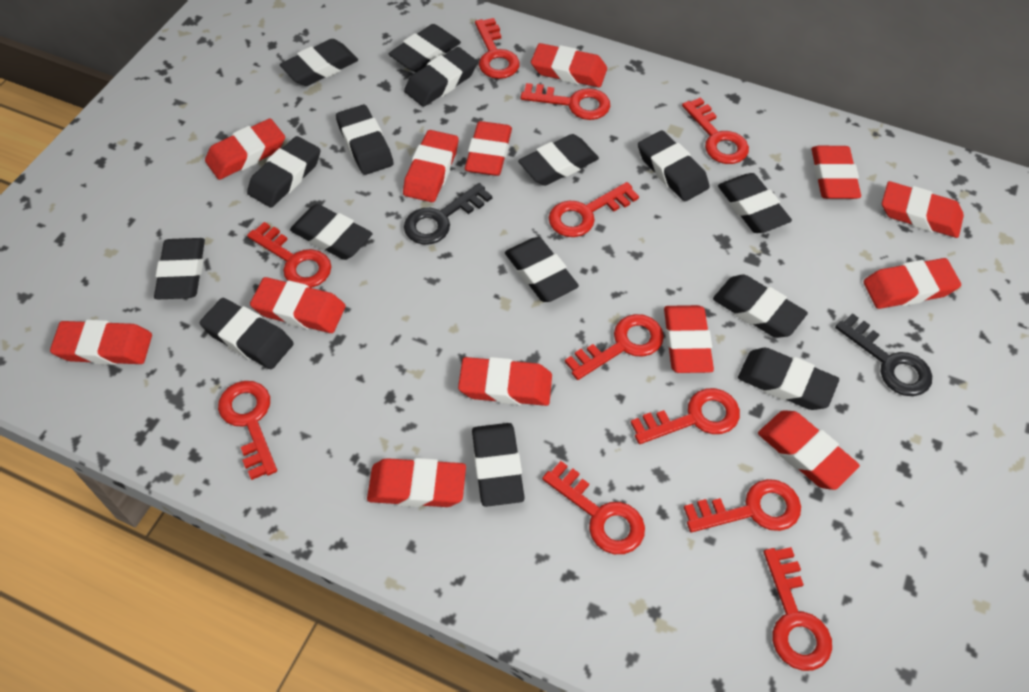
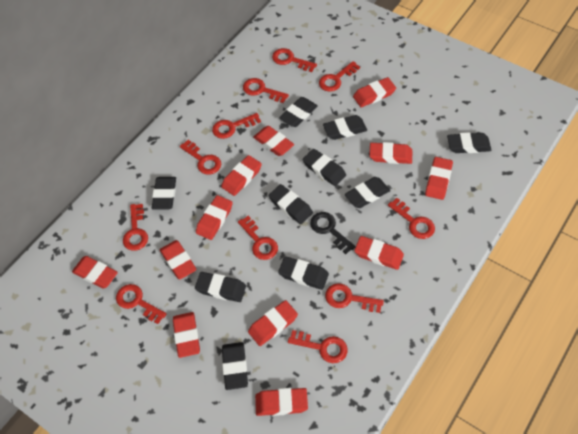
black eraser: [154,238,205,300] [200,298,294,369] [247,136,321,208] [280,39,358,86] [290,204,372,260] [336,105,394,175] [389,24,461,72] [404,47,478,107] [472,423,525,507] [505,237,579,302] [518,134,599,186] [638,131,710,201] [713,275,808,338] [718,173,792,233] [738,348,839,410] = 15 -> [152,177,176,210] [195,272,246,302] [222,342,248,390] [269,184,313,224] [278,256,329,290] [279,97,318,127] [303,149,346,186] [323,115,367,140] [345,177,390,208] [447,132,491,153] = 10
black key: [404,183,492,245] [835,313,932,396] = 2 -> [310,212,356,254] = 1
red eraser: [50,320,152,365] [205,118,285,180] [250,277,346,333] [367,458,466,507] [403,130,458,202] [458,357,552,406] [465,121,512,176] [531,43,607,87] [664,305,714,373] [758,410,860,490] [811,146,861,199] [864,258,961,309] [882,181,964,238] = 13 -> [72,256,118,289] [160,240,197,280] [173,312,200,358] [196,195,233,240] [221,155,262,196] [248,300,298,346] [253,126,294,156] [255,388,308,416] [353,77,396,107] [354,236,404,270] [369,142,412,164] [425,157,453,200] = 12

